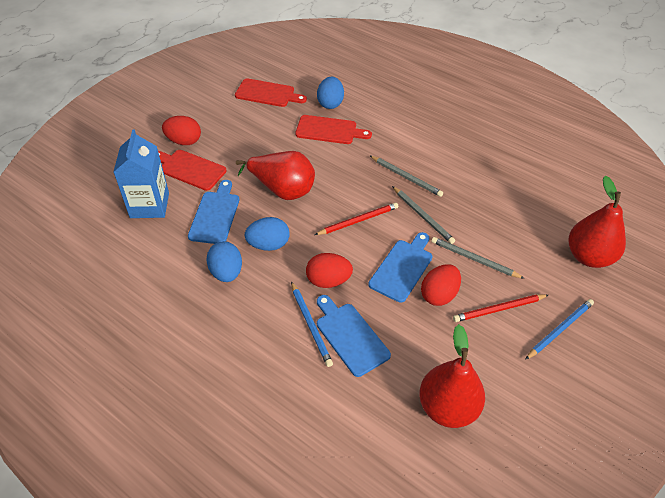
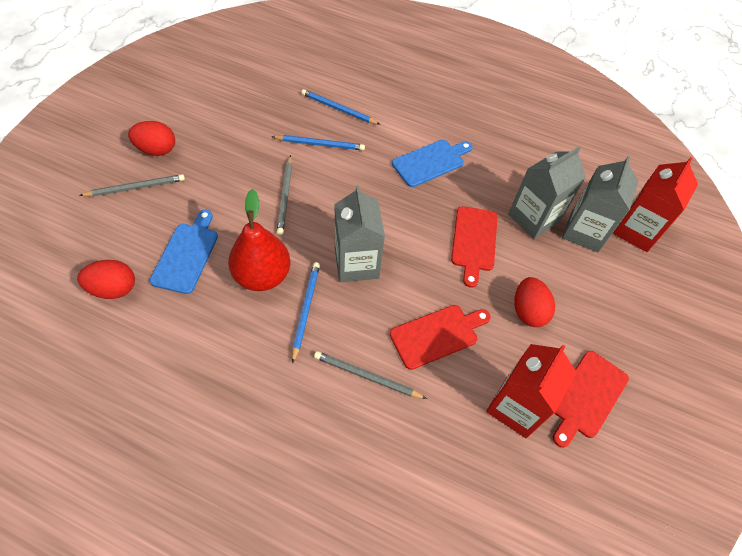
blue carton: [113,129,169,218] = 1 -> none = 0
blue cutting board: [188,180,239,244] [317,295,391,377] [368,232,432,302] = 3 -> [149,210,218,294] [392,140,473,187] = 2
blue egg: [206,241,242,282] [245,217,289,251] [317,77,344,109] = 3 -> none = 0
blue pencil: [291,281,333,367] [525,299,594,360] = 2 -> [272,135,365,150] [292,262,320,364] [301,89,381,125] = 3
grey carton: none = 0 -> [334,185,385,282] [508,146,586,239] [562,156,638,252] = 3
red carton: none = 0 -> [486,344,577,438] [613,157,698,252] = 2
red pear: [236,151,315,200] [419,324,485,428] [568,176,626,268] = 3 -> [228,189,291,291] = 1
red pencil: [315,203,398,235] [453,294,548,322] = 2 -> none = 0

